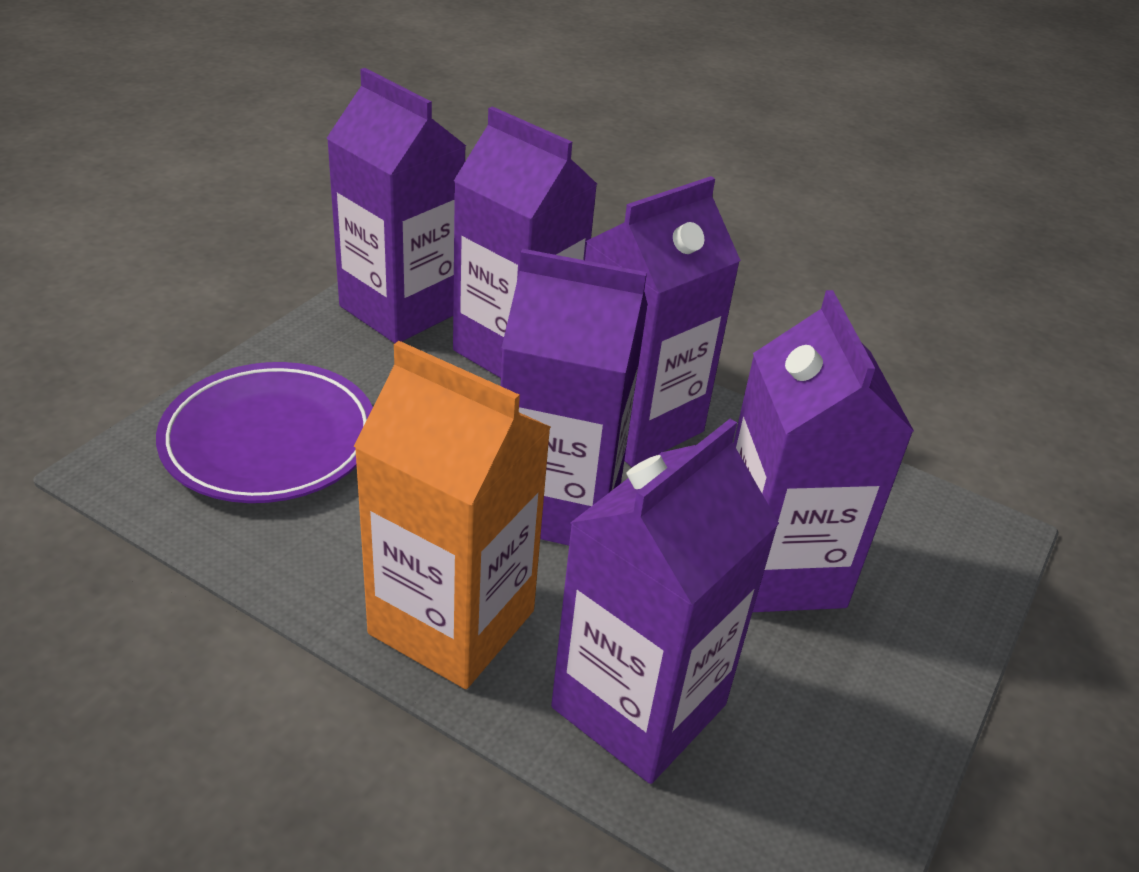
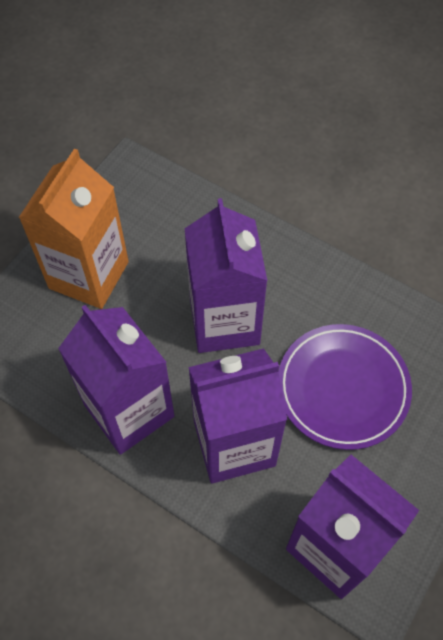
purple carton: [327,68,466,343] [453,106,597,378] [501,249,648,546] [551,419,779,784] [585,176,741,467] [733,290,914,612] = 6 -> [58,305,174,455] [185,198,267,353] [188,348,287,484] [286,455,419,599] = 4

